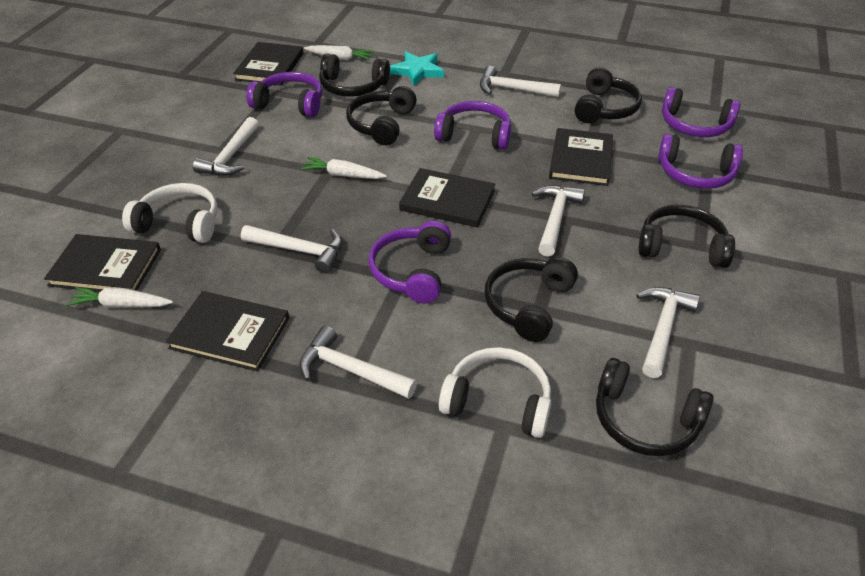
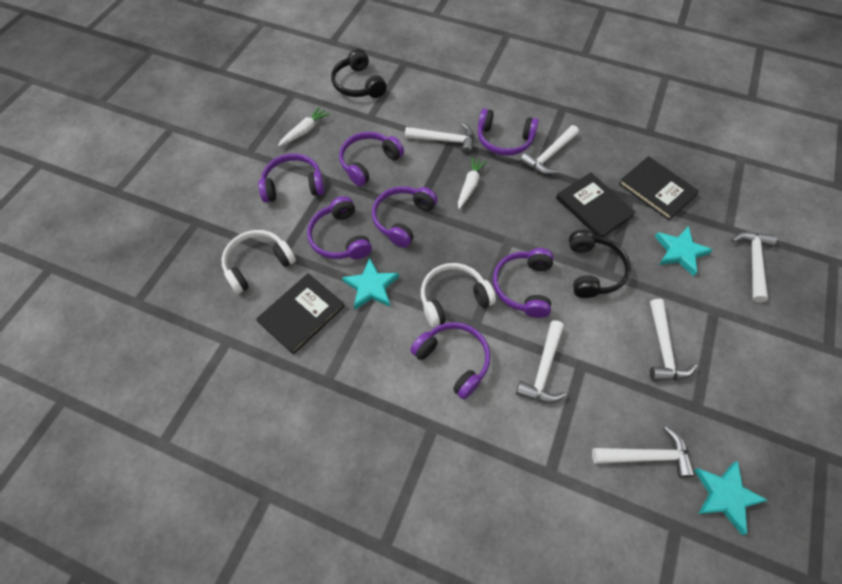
black book: [44,234,161,292] [166,291,289,371] [233,42,303,86] [399,168,495,227] [549,128,613,186] = 5 -> [256,273,345,355] [556,173,636,237] [619,156,699,220] = 3
black headphones: [319,54,390,97] [346,86,417,145] [485,257,578,342] [575,67,642,123] [596,358,714,456] [638,205,735,268] = 6 -> [331,49,387,98] [569,230,631,298] = 2
purple headphones: [246,72,322,117] [369,221,451,303] [434,101,511,150] [658,134,743,189] [662,87,741,137] = 5 -> [258,153,325,202] [307,196,372,259] [339,132,404,187] [372,186,438,248] [410,322,490,399] [478,108,539,156] [493,248,553,318] = 7
turquoise star: [390,51,444,86] = 1 -> [342,258,399,309] [655,226,713,276] [694,461,768,535] = 3
white carrot: [66,287,173,308] [301,157,387,179] [304,45,374,60] = 3 -> [278,107,330,146] [458,157,487,209] = 2

